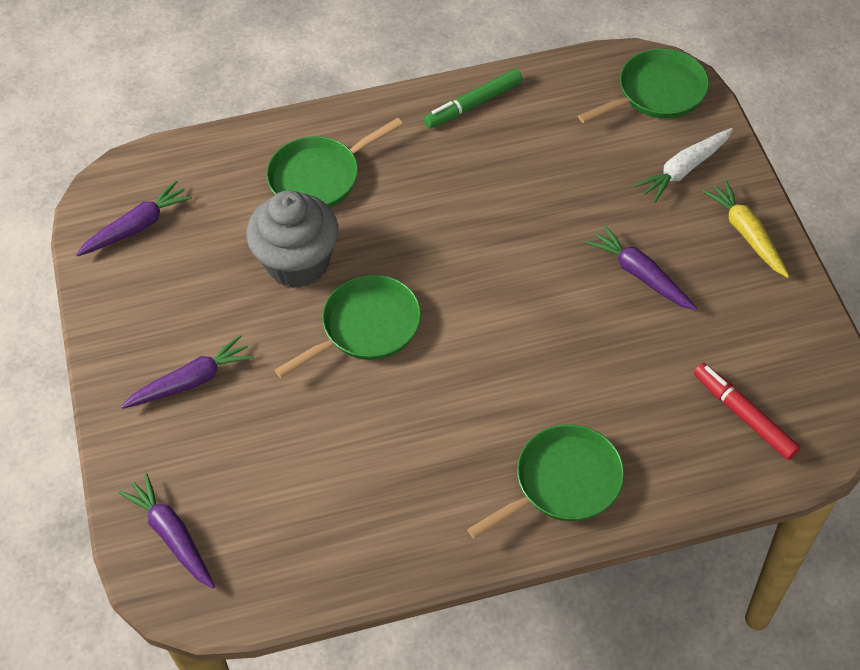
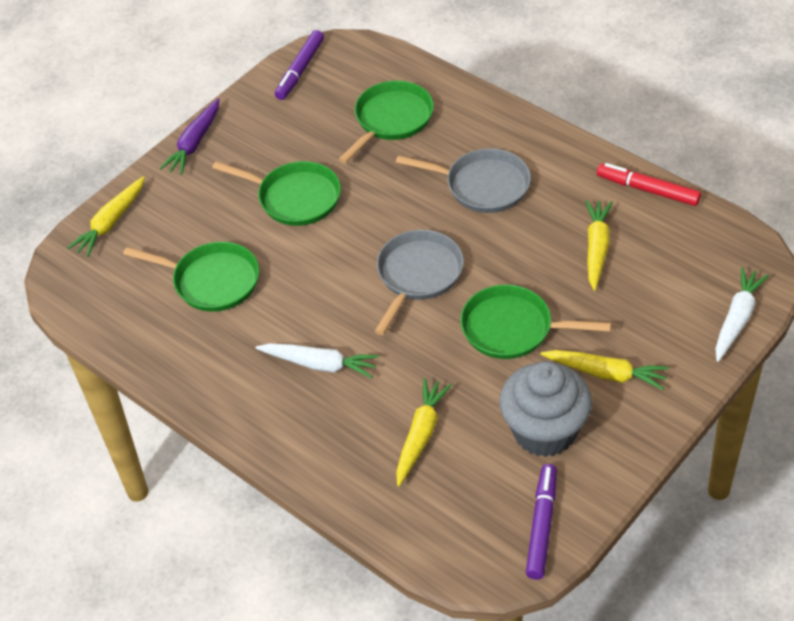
green marker: [424,69,523,128] = 1 -> none = 0
grey pan: none = 0 -> [375,230,464,335] [396,148,531,213] = 2
purple carrot: [76,180,192,256] [119,473,215,588] [121,335,254,409] [585,225,697,310] = 4 -> [159,98,219,175] = 1
purple marker: none = 0 -> [275,30,324,100] [526,464,557,580] = 2
white carrot: [634,128,733,203] = 1 -> [256,343,379,378] [715,267,769,362] = 2
yellow carrot: [702,180,789,278] = 1 -> [67,176,145,257] [396,378,452,486] [541,350,669,390] [586,200,613,291] = 4

